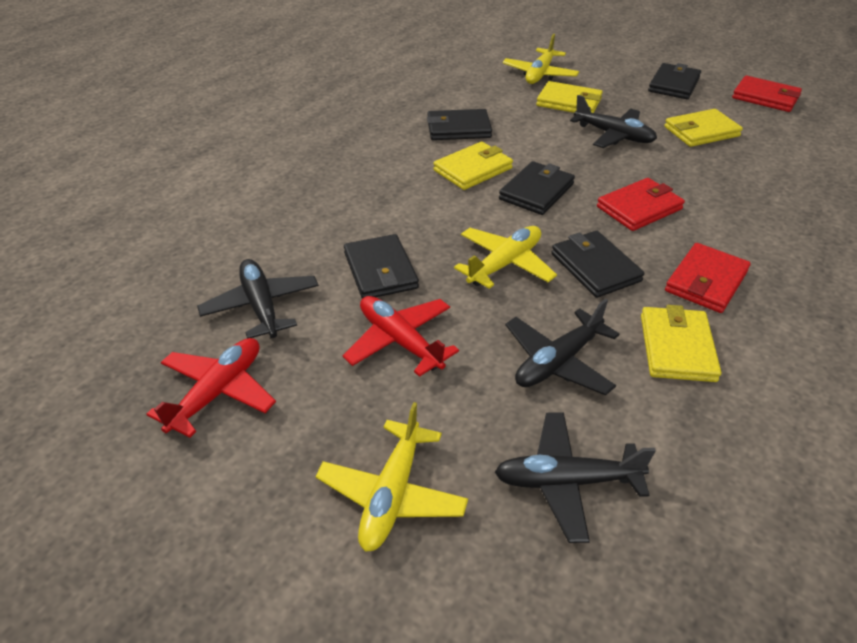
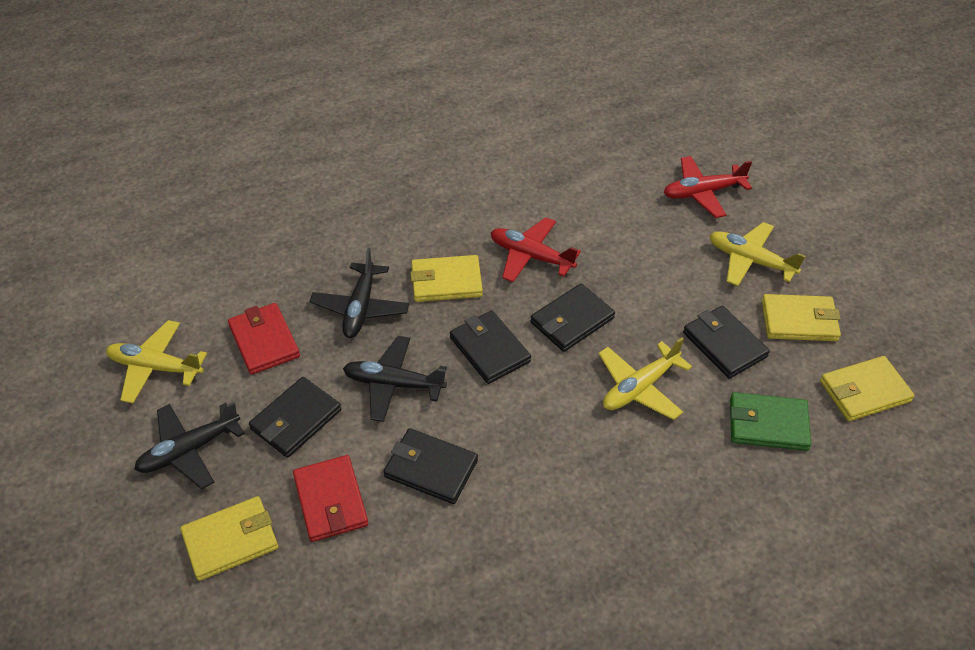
black plane: [197,259,319,338] [495,412,656,543] [505,299,619,395] [570,95,657,148] = 4 -> [134,402,245,489] [310,248,409,338] [343,336,447,422] = 3
green wallet: none = 0 -> [730,392,811,451] = 1
red wallet: [597,178,685,231] [665,243,751,313] [732,76,802,112] = 3 -> [228,303,300,375] [293,455,368,542] = 2

